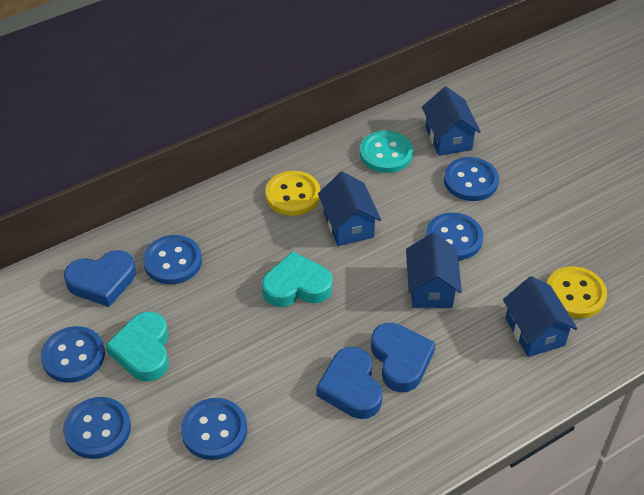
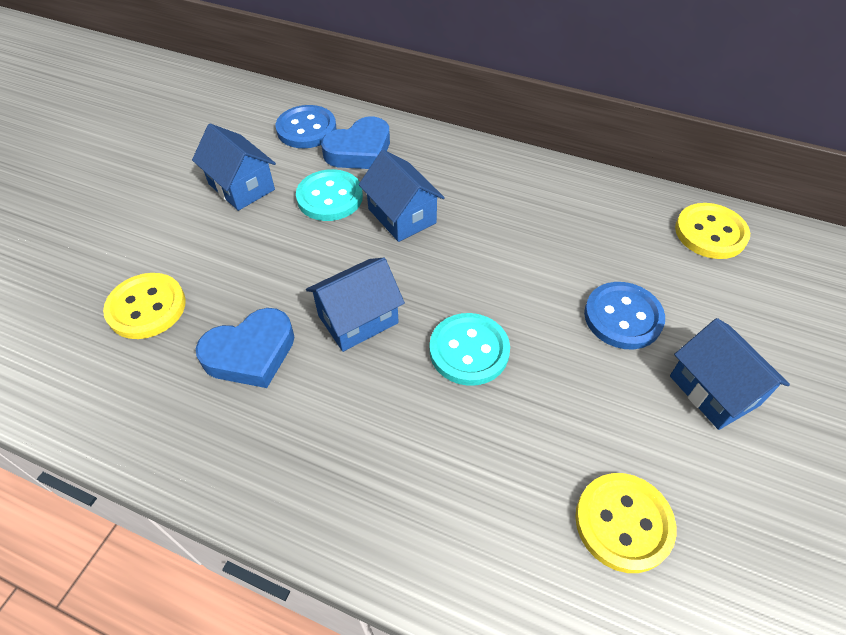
blue button: [40,326,105,383] [63,397,131,459] [143,235,202,284] [181,398,247,460] [426,212,483,260] [444,157,499,201] = 6 -> [276,105,336,148] [584,282,665,349] = 2
blue heart: [64,250,136,307] [316,347,382,419] [371,323,436,392] = 3 -> [196,308,295,388] [321,117,390,169] = 2
turquoise button: [360,131,413,173] = 1 -> [296,169,363,221] [430,313,510,386] = 2
turquoise heart: [106,312,169,382] [262,251,332,307] = 2 -> none = 0
yellow button: [265,171,320,216] [547,266,607,318] = 2 -> [103,273,186,339] [575,473,677,573] [675,203,750,259] = 3

